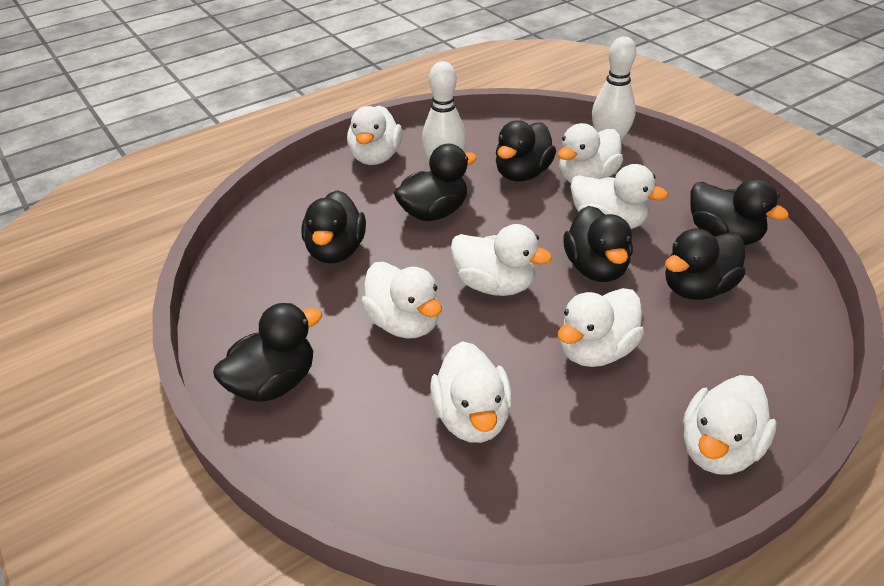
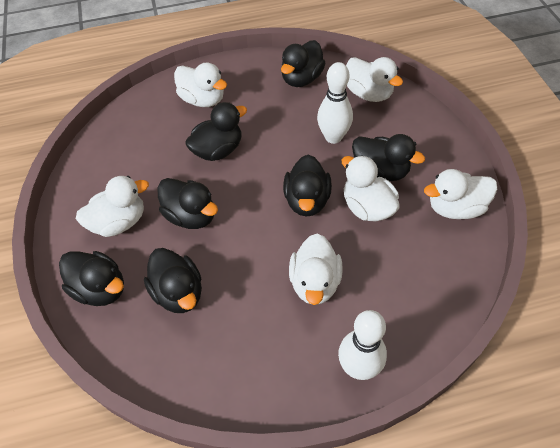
white duck: [347,105,402,165] [361,262,442,338] [430,341,512,443] [451,224,552,296] [558,123,623,183] [558,288,644,367] [571,164,668,229] [683,375,777,474] = 8 -> [76,176,149,237] [174,62,227,107] [289,234,343,305] [342,155,400,222] [346,57,403,102] [424,169,497,219] = 6

